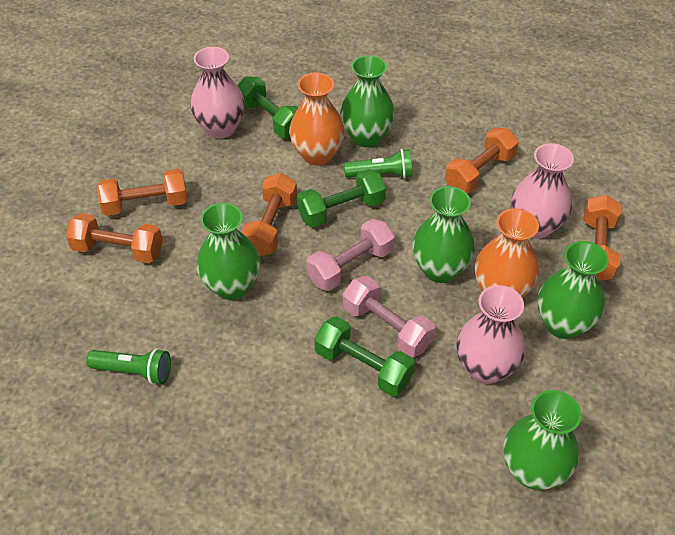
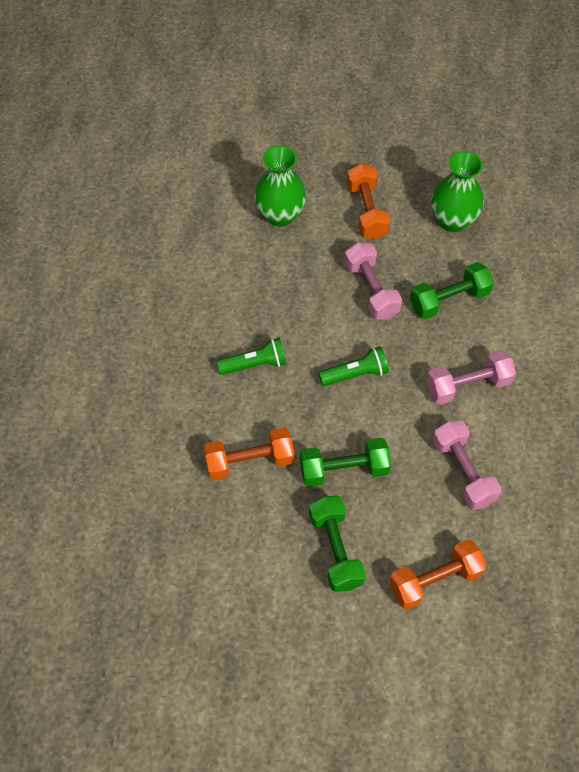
green vase: [197,203,260,300] [340,55,395,147] [412,186,475,283] [503,390,582,490] [537,241,609,339] = 5 -> [254,145,306,226] [431,151,484,232] = 2
orange dumbbell: [66,213,163,263] [97,169,187,216] [241,173,297,256] [445,128,519,193] [583,195,622,281] = 5 -> [203,427,294,480] [347,163,390,239] [389,539,487,609] = 3
orange vase: [289,73,345,165] [475,208,539,298] = 2 -> none = 0
pink dumbbell: [306,219,395,291] [343,276,435,357] = 2 -> [344,242,402,320] [426,350,516,405] [432,420,502,510] = 3
pink vase: [191,47,245,138] [456,285,525,384] [511,143,574,239] = 3 -> none = 0

